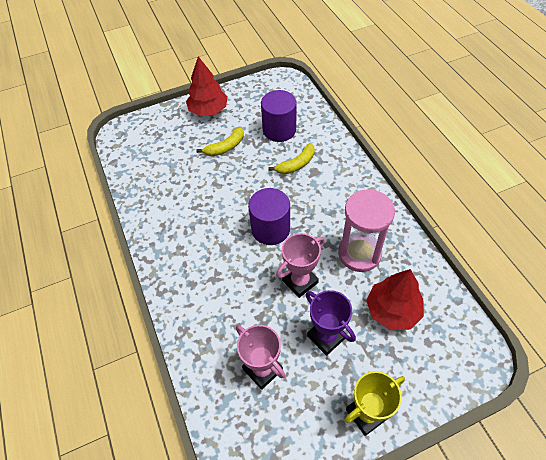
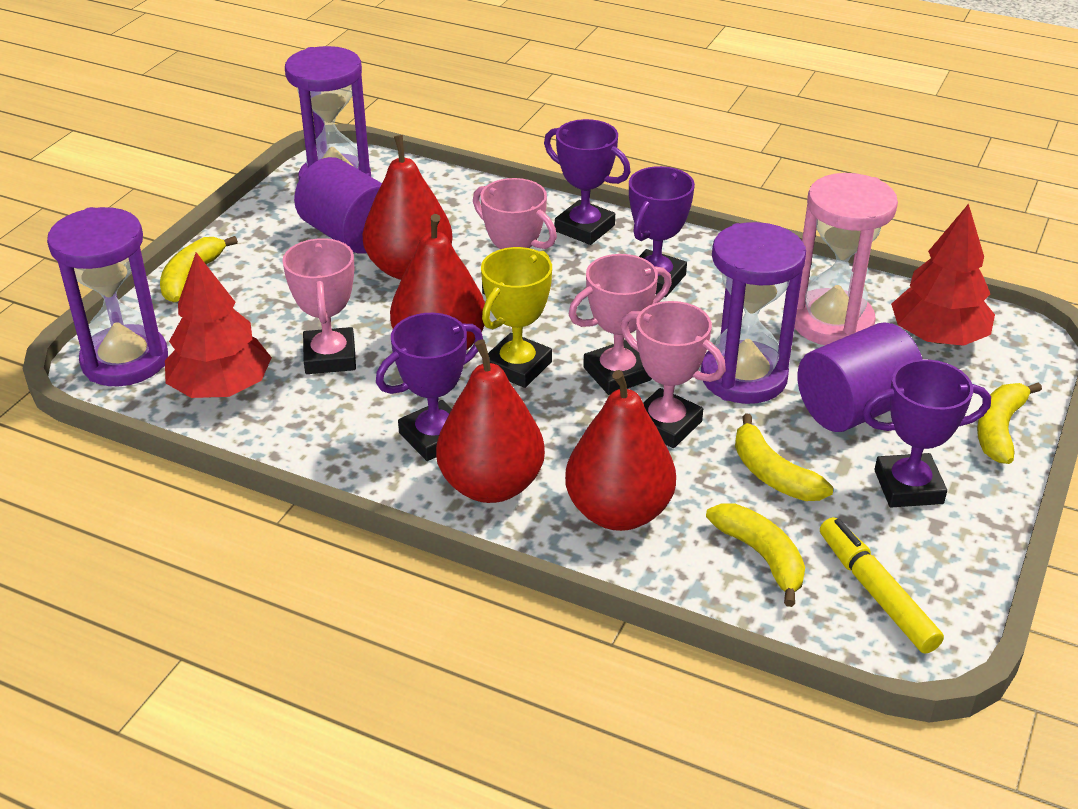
pink trophy: [236,325,285,390] [276,233,325,298] = 2 -> [282,238,356,374] [473,178,557,295] [568,254,672,395] [621,301,726,448] = 4
purple hourglass: none = 0 -> [47,207,168,386] [285,46,371,179] [701,222,806,404] = 3
purple trophy: [306,290,356,356] = 1 -> [376,313,483,461] [544,119,630,245] [629,166,695,297] [862,359,991,508] = 4
red pear: none = 0 -> [363,135,453,280] [390,214,485,350] [436,339,545,503] [565,370,676,531] = 4
yellow banana: [197,127,244,156] [268,143,315,174] = 2 -> [160,236,238,302] [706,503,805,607] [735,413,833,501] [977,382,1042,464] = 4
yellow marker: none = 0 -> [820,517,944,653] = 1

